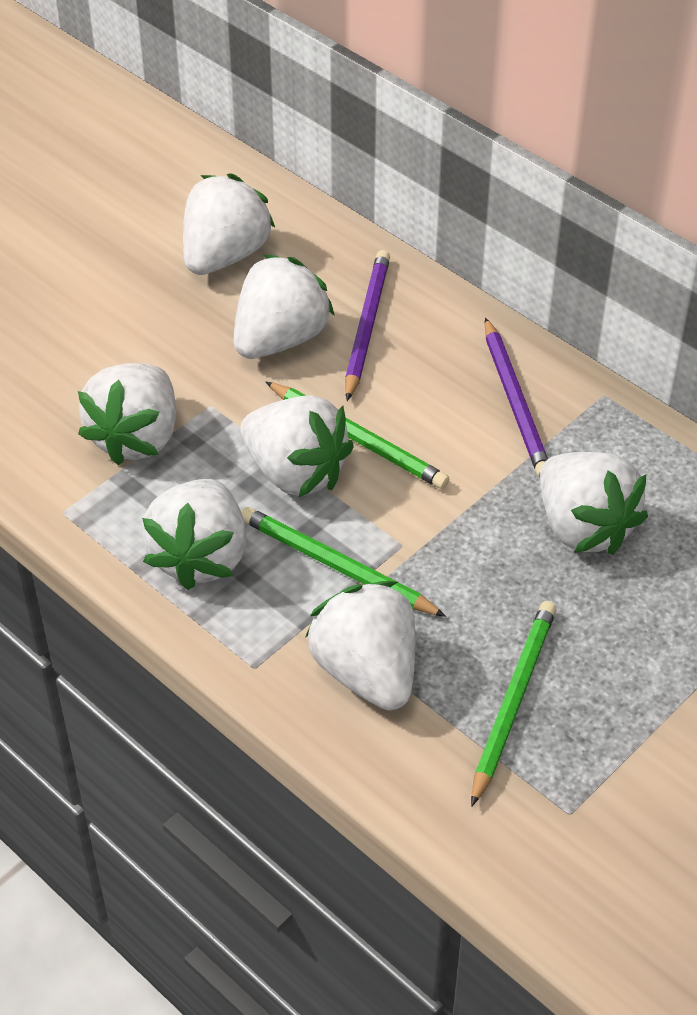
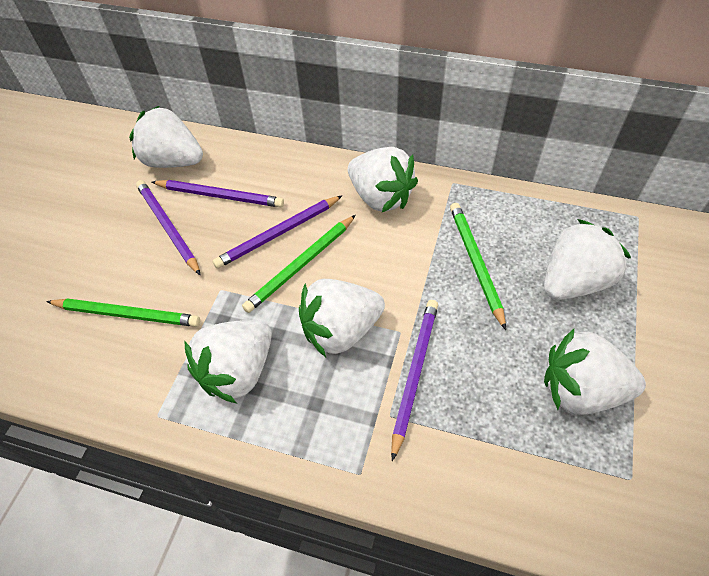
purple pencil: [345,250,390,401] [485,317,548,477] = 2 -> [136,180,201,275] [152,180,284,208] [213,195,343,269] [391,300,438,461] = 4
white strawberry: [78,363,176,465] [141,479,246,590] [183,173,275,275] [234,254,335,359] [240,395,354,497] [305,581,415,710] [540,452,648,555] = 7 -> [129,105,203,168] [185,320,272,403] [299,279,385,357] [348,147,418,212] [544,219,631,300] [544,329,646,415] = 6

